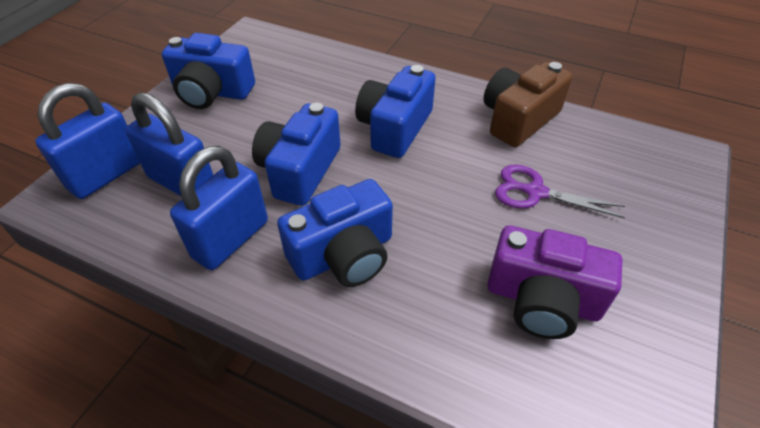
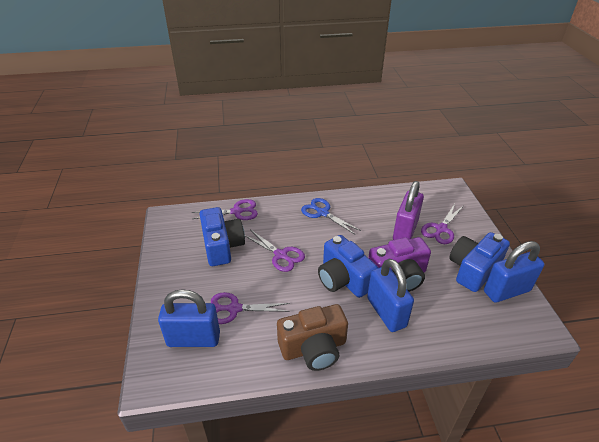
blue camera: [162,33,255,109] [252,103,341,206] [277,179,393,287] [355,65,436,158] = 4 -> [200,207,245,266] [318,235,378,298] [449,232,510,292] = 3
blue scissors: none = 0 -> [301,198,361,235] = 1
purple padlock: none = 0 -> [393,181,424,240] = 1
purple scissors: [495,165,625,218] = 1 -> [192,199,258,220] [211,292,289,324] [245,229,305,272] [421,204,463,244] = 4

